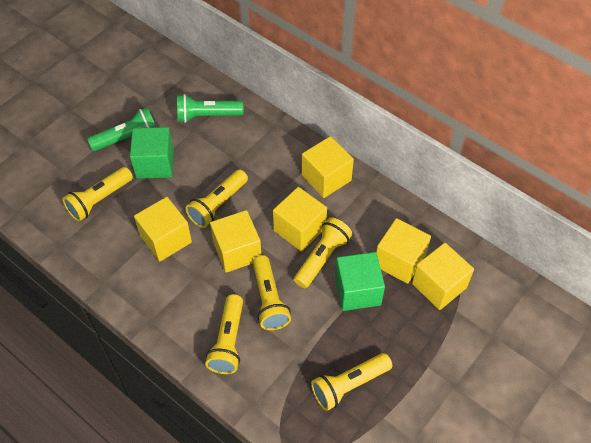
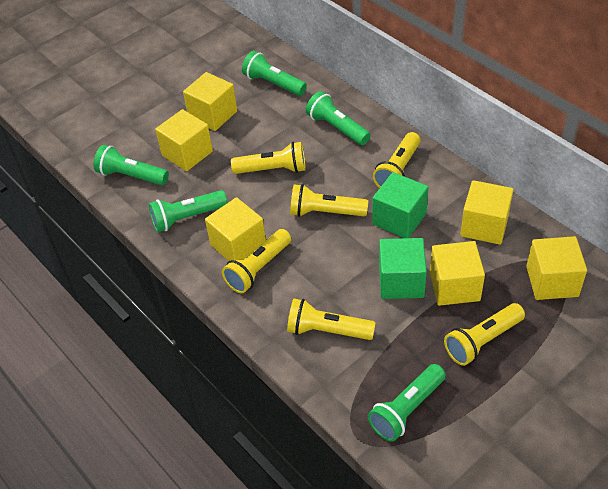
green flashlight: [87,107,156,151] [177,94,243,123] = 2 -> [94,145,169,185] [149,190,228,232] [242,51,307,96] [306,91,371,145] [368,364,446,442] = 5

